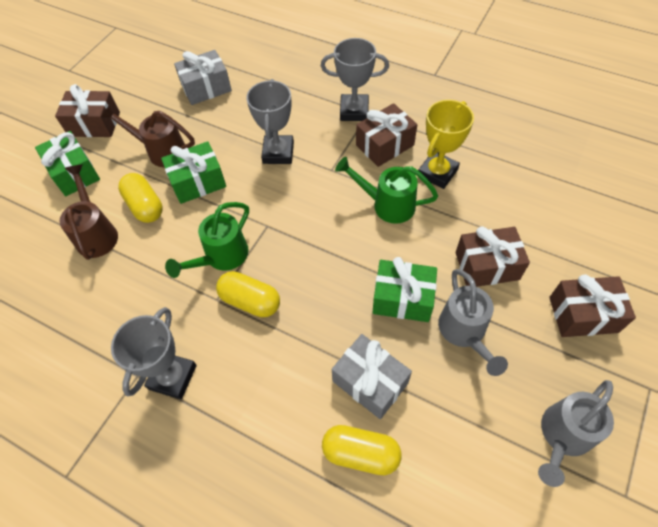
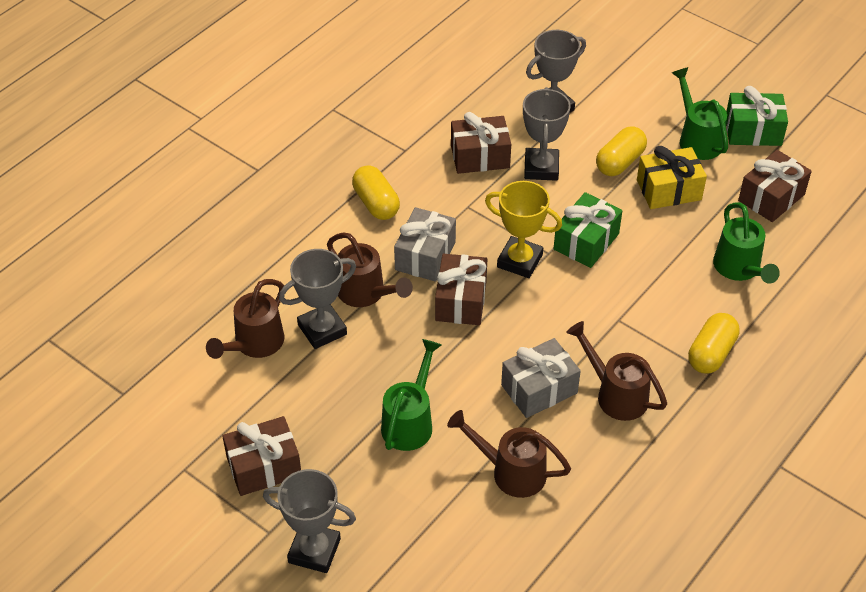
brown watering can: [59,165,118,260] [101,104,195,167] = 2 -> [206,279,284,359] [327,233,413,307] [447,410,571,498] [566,321,667,421] = 4
green gift: [35,131,100,196] [161,141,226,204] [372,257,437,322] = 3 -> [554,192,622,268] [726,86,788,146] = 2
green watering can: [165,202,249,278] [335,157,438,224] = 2 -> [381,339,441,451] [672,67,728,160] [713,202,780,284] = 3
grey trophy: [111,307,197,399] [246,79,294,164] [321,38,389,121] = 3 -> [263,469,356,573] [279,249,356,349] [523,87,571,181] [526,30,586,112] = 4
grey watering can: [438,269,508,376] [538,380,614,487] = 2 -> none = 0
yellow gift: none = 0 -> [637,146,707,209] = 1

